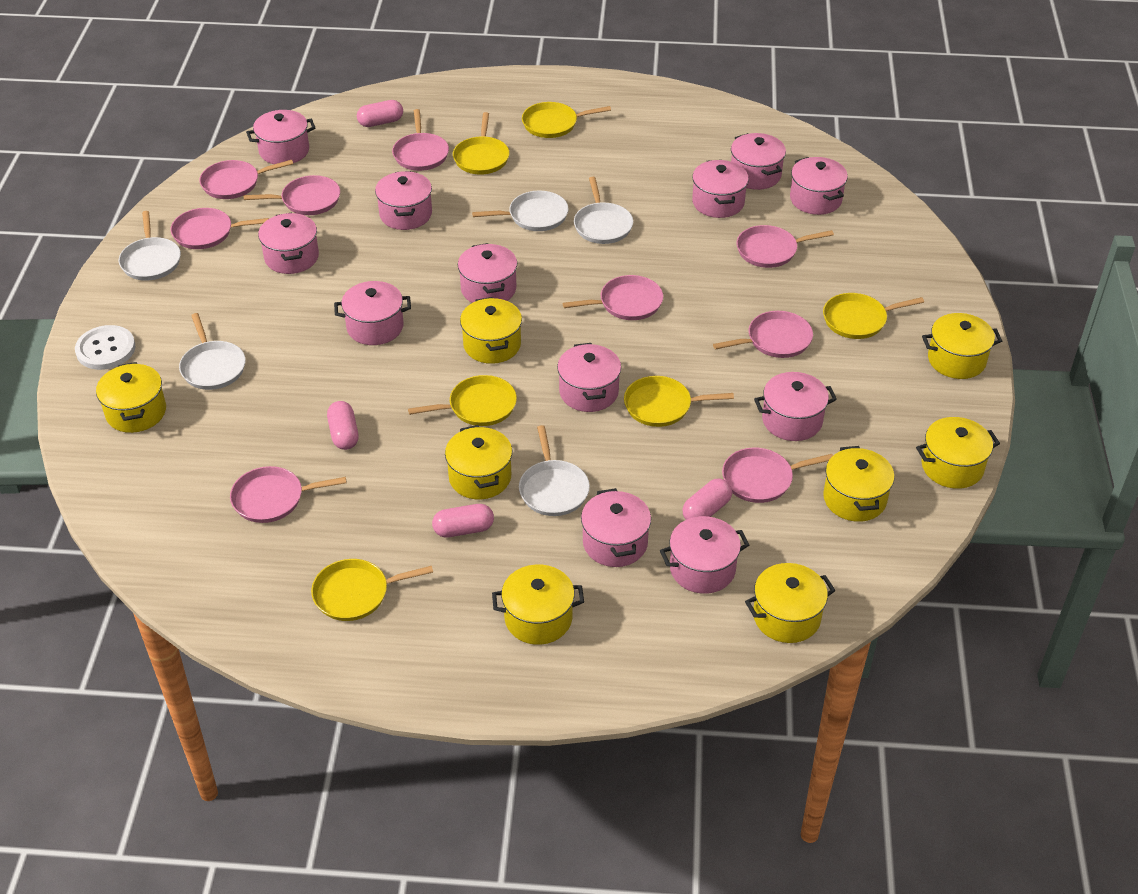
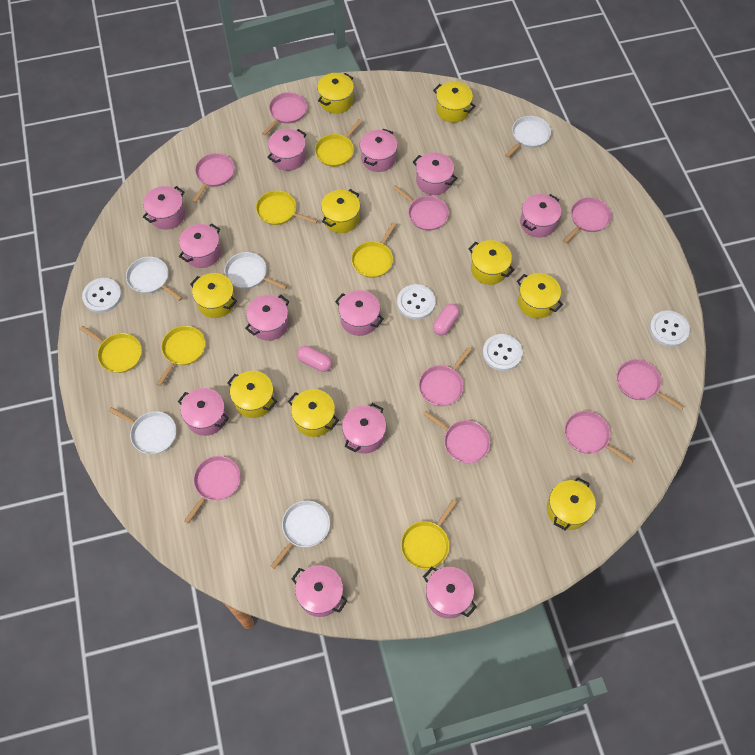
pink capsule: [327,401,359,450] [357,100,403,127] [432,504,494,537] [682,478,732,520] = 4 -> [297,346,332,372] [433,304,460,335] = 2
white button: [75,325,135,370] = 1 -> [82,278,122,313] [397,284,435,320] [483,334,523,371] [649,311,690,347] = 4
yellow pot: [96,362,166,433] [445,425,512,499] [460,297,522,364] [492,565,584,645] [745,563,836,643] [823,446,894,522] [916,417,1000,489] [922,313,1002,379] = 8 -> [190,273,237,318] [227,371,277,418] [288,389,339,437] [317,73,354,114] [321,189,360,233] [433,82,475,123] [469,240,515,285] [517,273,563,318] [547,477,596,531] = 9

